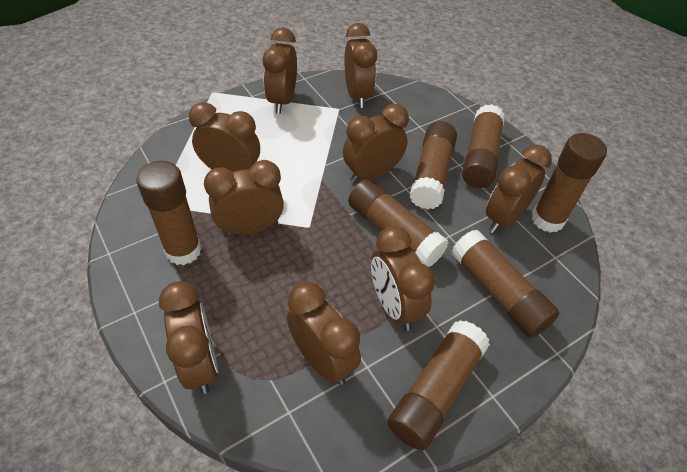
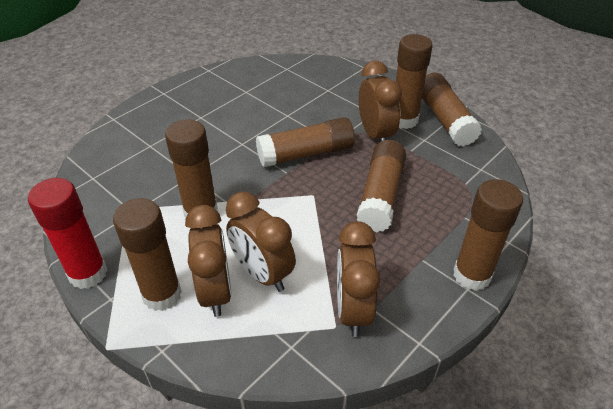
brown clock: [159,281,218,394] [189,102,260,172] [204,160,284,235] [263,27,297,114] [287,282,361,385] [343,104,409,183] [344,23,377,108] [371,226,435,331] [486,144,552,233] = 9 -> [185,205,232,317] [226,192,296,292] [337,221,381,337] [359,61,402,142] = 4
red glue stick: none = 0 -> [28,178,107,289] = 1

